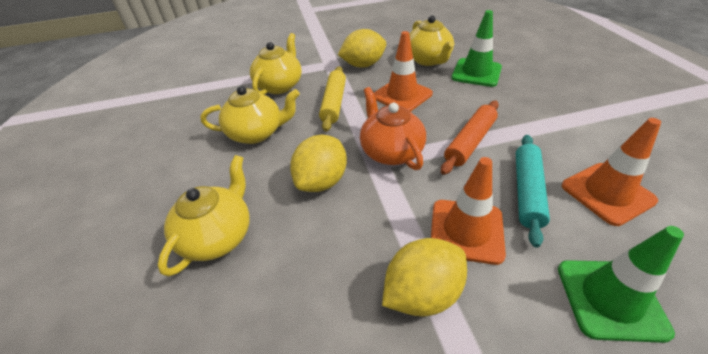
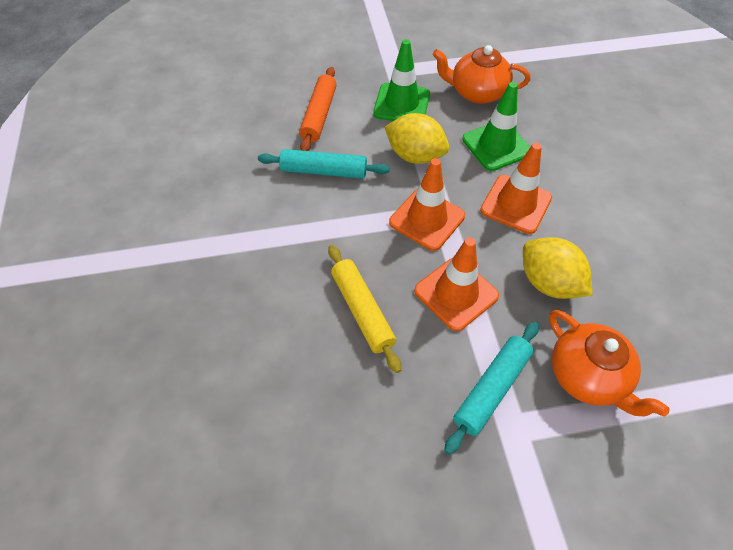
orange teapot: [360,87,426,170] = 1 -> [433,45,531,104] [549,310,670,417] = 2
turquoise rolling pin: [516,135,550,248] = 1 -> [258,149,390,179] [444,322,539,455] = 2
yellow lemon: [290,135,347,192] [338,29,386,67] [382,238,467,317] = 3 -> [384,113,449,164] [523,237,592,299] = 2
yellow teapot: [158,155,250,277] [200,86,300,144] [250,33,302,95] [409,15,455,66] = 4 -> none = 0

